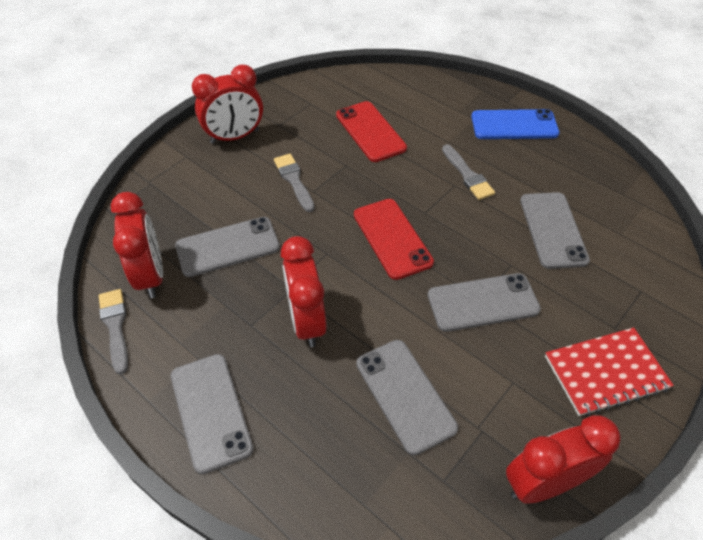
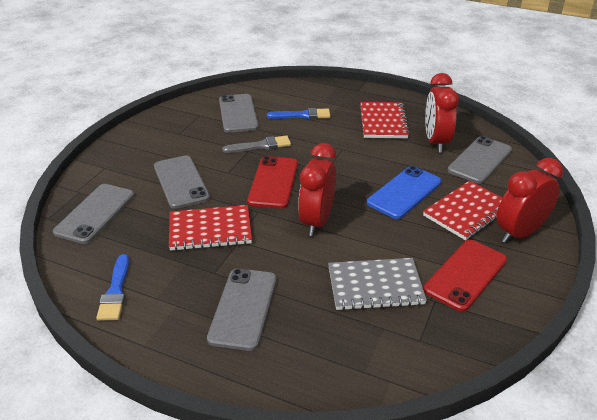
blue brush: none = 0 -> [96,254,129,321] [267,108,330,119] = 2
grey brush: [99,289,128,374] [274,154,315,212] [442,144,495,200] = 3 -> [222,135,291,153] = 1
grey notebook: none = 0 -> [328,258,427,311] = 1
red clock: [111,192,163,298] [192,65,263,144] [281,236,327,347] [506,415,621,504] = 4 -> [298,143,336,236] [425,73,459,153] [497,158,563,243] = 3
red notebook: [545,328,674,416] = 1 -> [169,205,252,251] [360,102,410,138] [423,181,502,240] = 3

